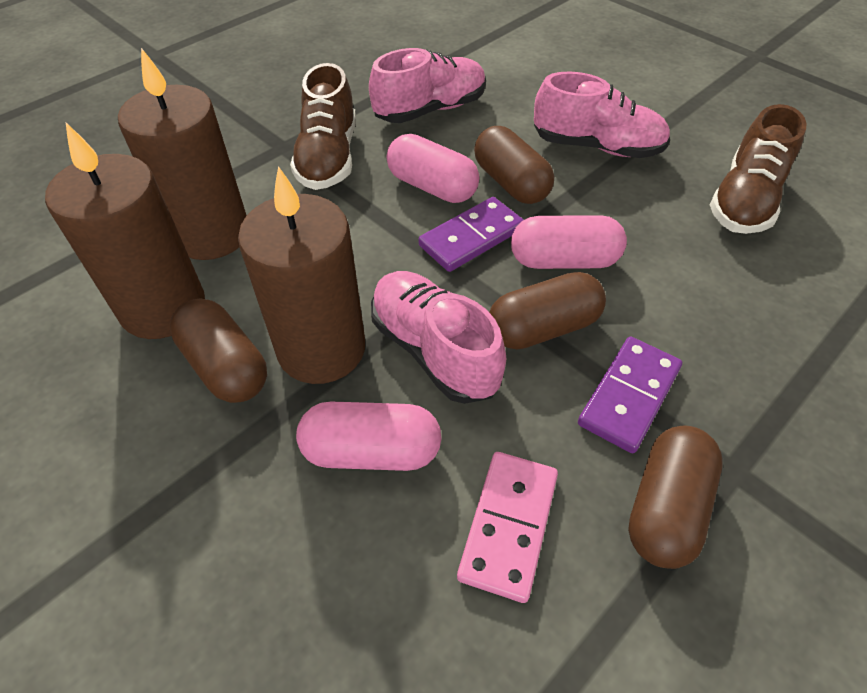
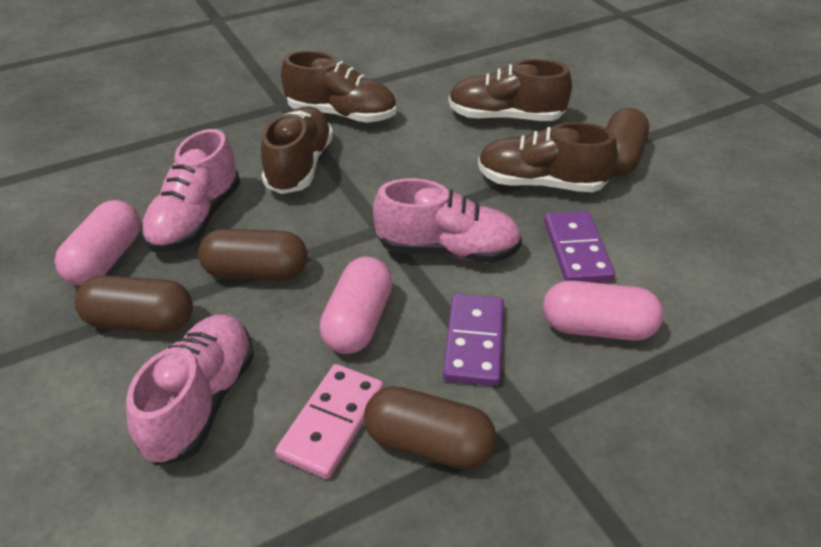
brown candle: [45,123,205,339] [118,48,247,260] [238,166,365,384] = 3 -> none = 0
brown shoe: [290,63,356,190] [710,104,807,234] = 2 -> [261,106,333,194] [281,51,396,123] [449,59,572,121] [478,122,618,192] = 4

